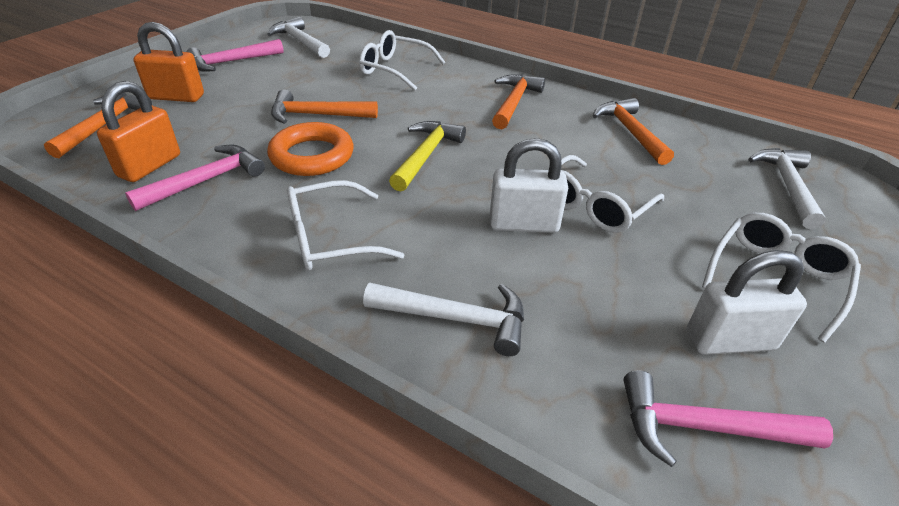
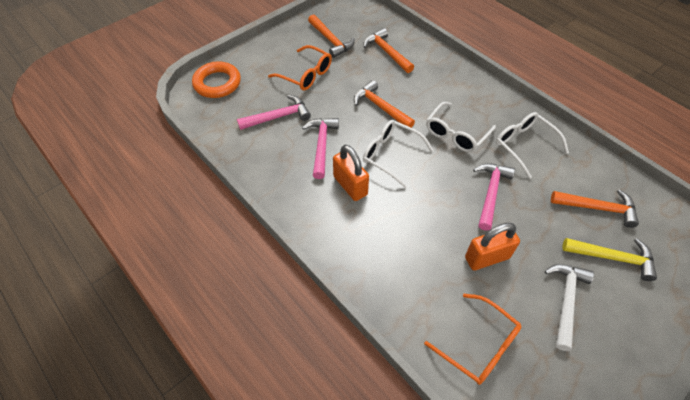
orange glasses: none = 0 -> [268,45,332,91] [424,294,521,385] = 2
white glasses: [287,180,404,271] [359,30,446,91] [548,155,664,233] [702,213,861,343] = 4 -> [363,120,434,188] [426,102,496,152] [496,112,569,179] = 3
white hammer: [268,16,330,58] [363,283,524,356] [748,148,826,229] = 3 -> [545,264,594,351] = 1
white padlock: [490,138,568,233] [687,250,807,355] = 2 -> none = 0

